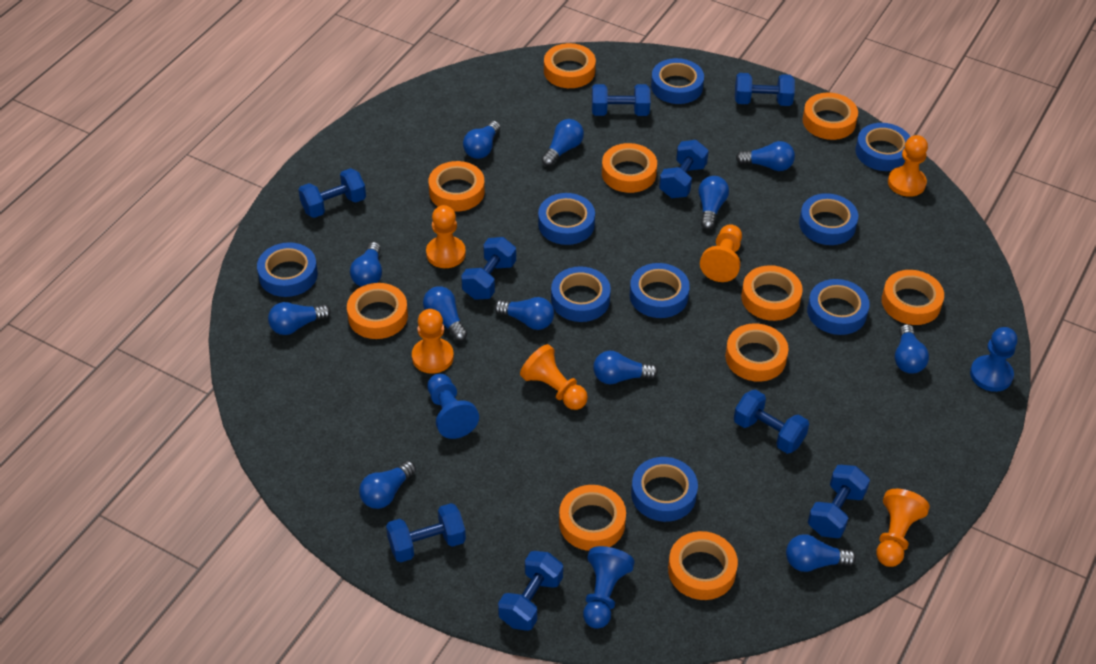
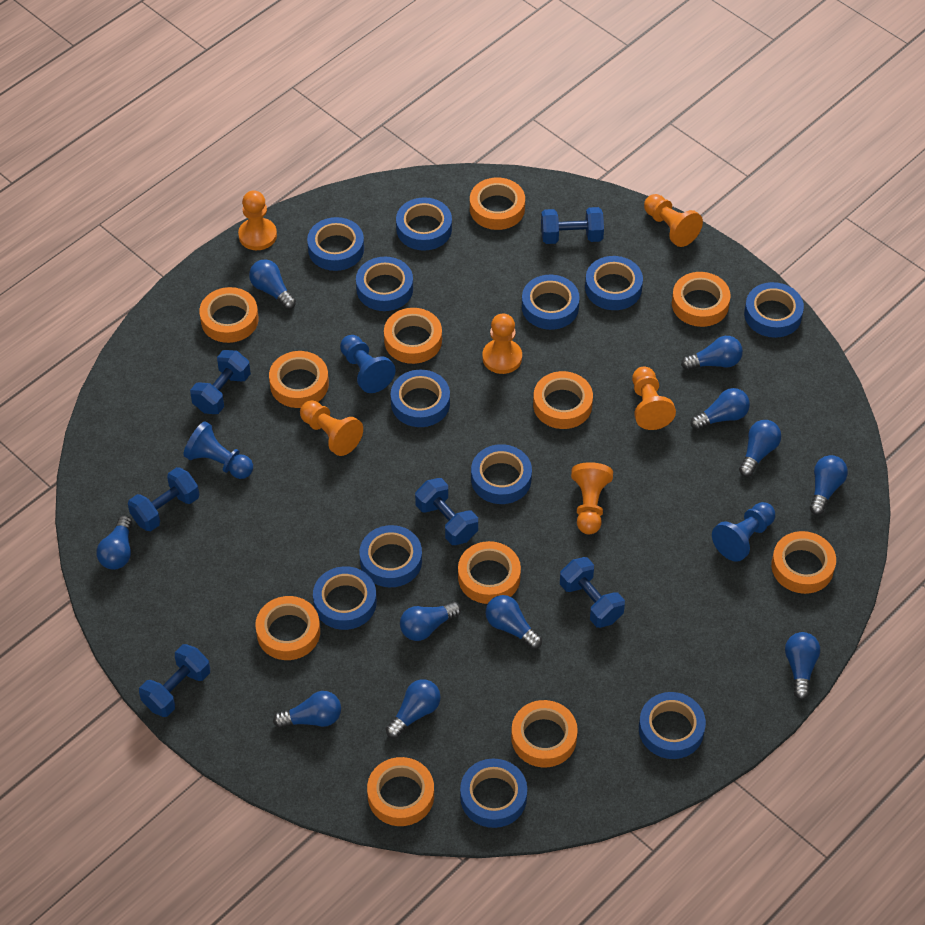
blue dumbbell: [299,168,366,218] [386,503,466,563] [461,237,516,300] [498,551,563,631] [592,84,650,116] [659,140,709,198] [734,389,809,454] [735,73,795,106] [808,465,870,538] = 9 -> [128,467,199,531] [139,644,210,717] [190,350,251,414] [415,478,478,545] [541,207,604,244] [560,557,625,628] = 6
blue light bulb: [268,302,331,335] [350,242,382,287] [359,461,416,509] [423,286,468,341] [463,121,500,159] [494,297,554,330] [541,119,584,166] [593,351,658,384] [698,176,729,230] [736,141,795,171] [786,534,856,572] [895,324,929,374] = 12 -> [96,516,132,570] [249,259,296,310] [273,691,341,728] [386,679,441,738] [400,602,461,641] [485,595,542,649] [681,336,743,370] [691,388,750,430] [739,420,781,477] [785,632,820,700] [810,455,848,515] = 11
blue tape: [257,242,318,297] [538,193,595,245] [551,266,611,322] [630,263,690,318] [631,457,698,522] [651,58,704,104] [799,193,858,245] [807,279,870,335] [856,123,910,171] = 9 -> [307,217,364,271] [313,566,377,630] [356,257,413,311] [360,525,422,587] [391,370,450,427] [396,197,452,251] [460,759,527,828] [471,444,532,504] [522,275,580,330] [585,256,643,310] [639,692,706,759] [744,282,804,338] = 12
orange tape: [347,283,408,339] [429,161,485,212] [544,43,596,88] [559,485,626,551] [602,143,657,193] [668,531,738,600] [725,323,789,382] [741,265,803,321] [802,93,858,140] [882,270,944,325] = 10 -> [199,287,259,343] [255,596,320,660] [269,351,329,408] [367,757,434,826] [384,308,442,364] [458,541,521,604] [470,178,525,230] [511,700,578,767] [533,371,593,429] [672,272,731,327] [771,531,836,594] = 11

